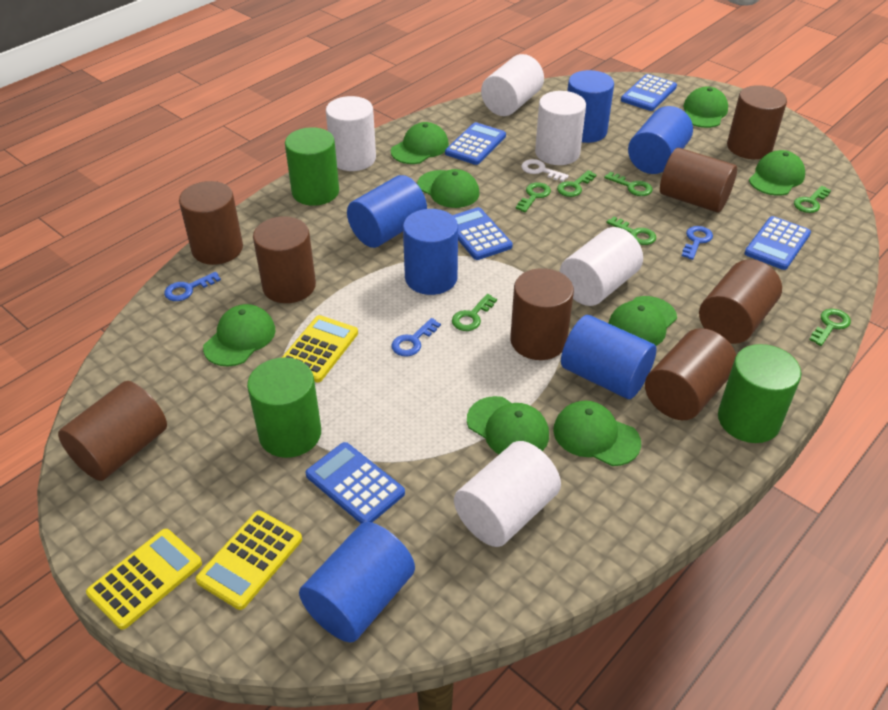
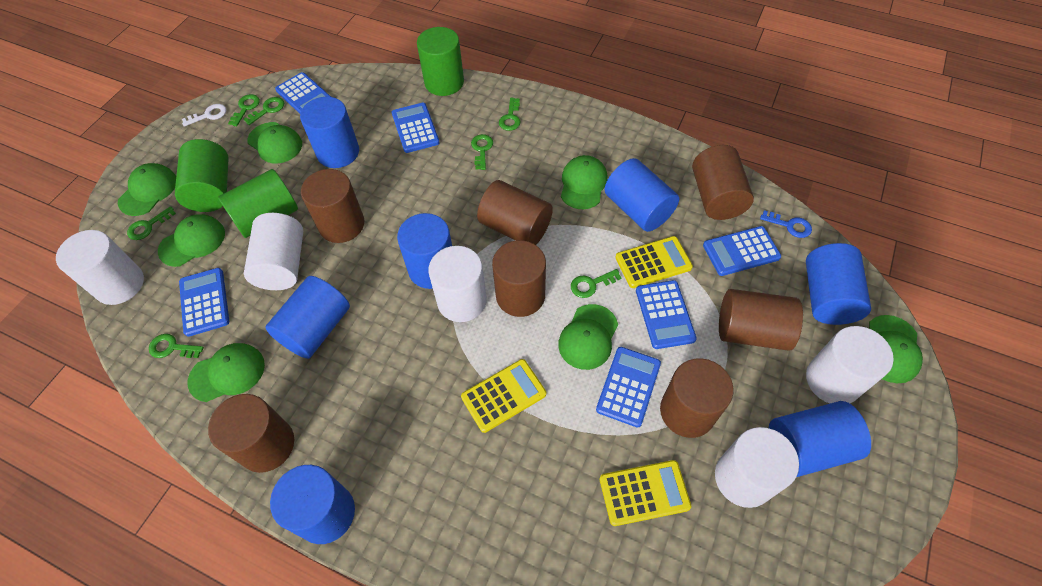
blue calculator: [306,442,405,524] [445,122,506,165] [453,207,513,260] [621,74,677,111] [744,216,811,270] = 5 -> [179,268,229,337] [275,72,331,114] [392,103,440,153] [596,347,661,428] [636,280,697,349] [703,226,781,276] = 6
blue cylinder: [299,522,415,642] [347,175,427,248] [403,209,458,295] [561,315,657,399] [567,70,614,143] [628,106,693,174] = 6 -> [265,276,350,359] [270,465,355,544] [300,97,359,168] [397,213,452,289] [604,158,679,232] [769,401,871,477] [806,243,871,325] = 7
blue key: [164,272,221,301] [391,318,441,357] [682,226,713,260] = 3 -> [760,210,812,238] = 1
brown cylinder: [58,381,167,481] [179,181,243,265] [253,216,316,303] [510,268,574,360] [645,328,736,420] [660,148,737,213] [699,259,782,344] [727,85,787,159] = 8 -> [208,394,294,473] [301,169,364,243] [477,180,553,245] [492,240,546,317] [660,358,734,438] [692,145,754,220] [719,289,803,351] = 7
green cap: [203,304,275,366] [391,122,449,164] [417,169,480,208] [467,396,549,454] [553,401,641,466] [609,296,677,346] [683,87,728,128] [749,150,805,196] = 8 -> [118,163,176,216] [158,214,225,267] [188,343,265,402] [247,122,302,163] [558,304,618,370] [561,155,608,209] [869,315,923,383] = 7

